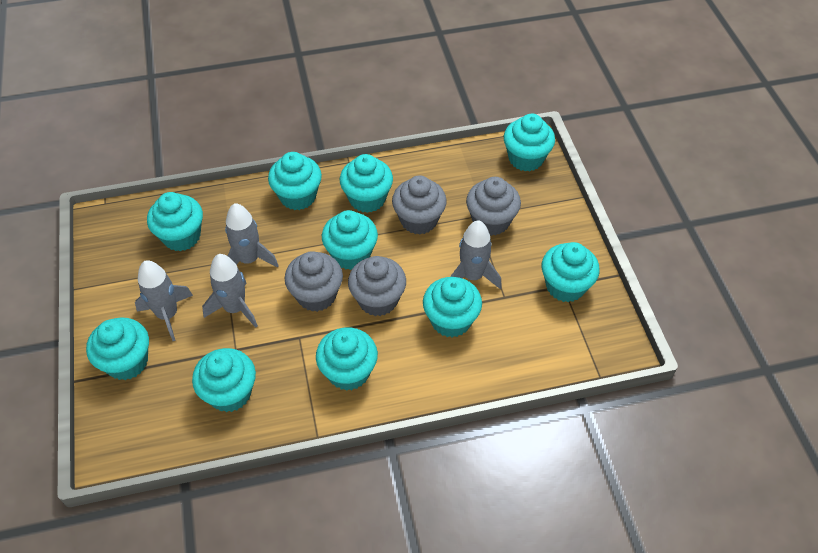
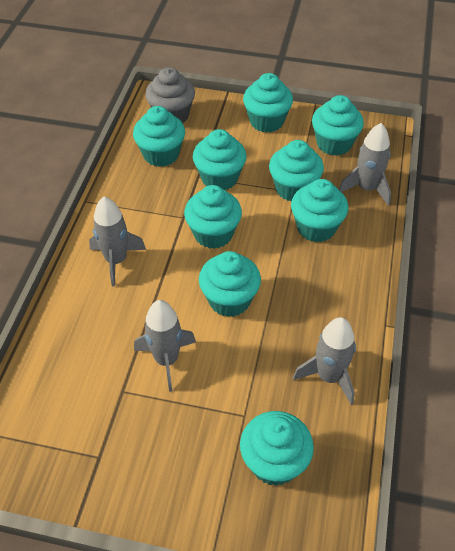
grey cupcake: [285,251,343,312] [348,256,406,316] [392,175,447,235] [466,177,521,236] = 4 -> [145,67,195,123] = 1
turquoise cupcake: [86,318,149,380] [147,192,203,251] [192,348,256,412] [268,152,322,210] [316,328,378,391] [322,210,378,270] [340,154,393,213] [423,277,482,338] [504,114,555,171] [542,242,600,302] = 10 -> [133,106,185,167] [184,185,242,249] [193,129,247,190] [199,251,261,317] [240,411,314,486] [243,73,293,133] [269,140,324,201] [291,179,348,242] [312,95,364,156] = 9

